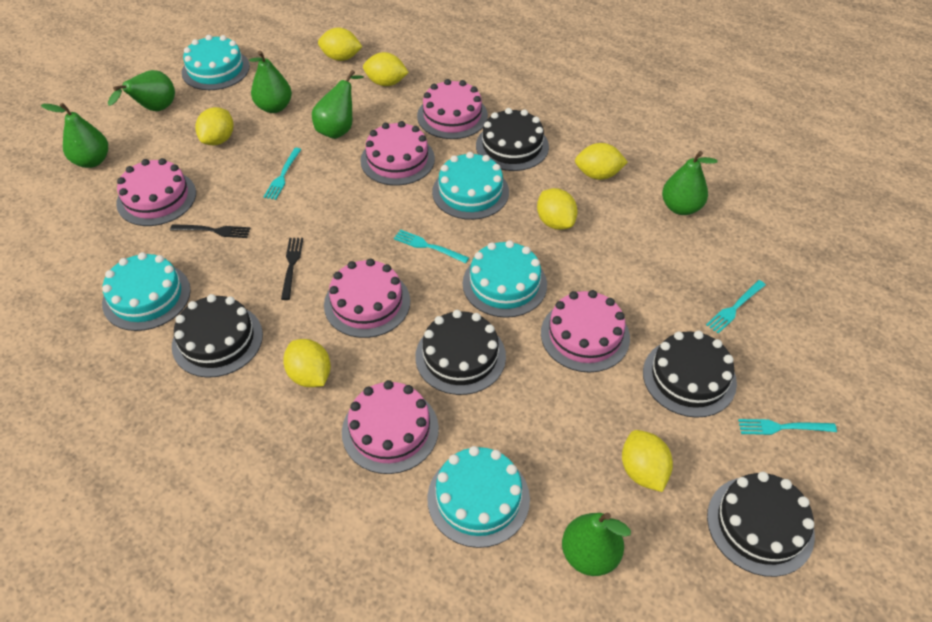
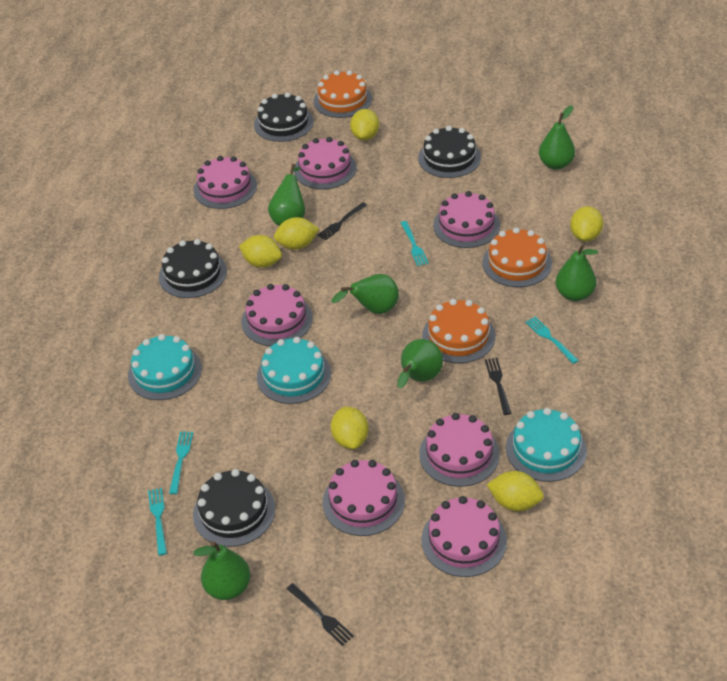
black cake: [172,294,263,378] [415,310,506,395] [476,108,549,171] [643,331,737,418] [707,472,815,577] = 5 -> [159,239,227,298] [193,469,275,547] [254,92,314,142] [418,126,481,178] = 4
black fork: [170,224,250,238] [281,238,303,300] = 2 -> [287,583,354,646] [317,202,367,241] [485,358,511,415] = 3
orange cake: none = 0 -> [313,70,372,118] [422,299,495,363] [482,227,552,287] = 3
pink cake: [116,158,196,226] [324,259,410,338] [342,380,439,474] [360,121,435,186] [417,79,488,139] [541,290,630,373] = 6 -> [194,156,257,209] [241,284,313,346] [294,137,357,189] [323,460,405,536] [419,413,500,487] [421,496,507,577] [433,191,500,248] = 7
turquoise cake: [102,252,191,331] [182,35,250,90] [427,446,530,548] [432,152,509,220] [463,240,547,318] = 5 -> [128,334,202,400] [257,337,331,404] [506,408,587,482] = 3
yellow lemon: [195,107,234,145] [283,339,331,387] [318,28,363,61] [363,52,409,86] [537,188,578,230] [575,143,628,180] [622,430,673,492] = 7 -> [239,235,282,268] [274,217,319,249] [331,407,369,449] [350,109,379,140] [487,471,544,511] [570,206,603,241] = 6

